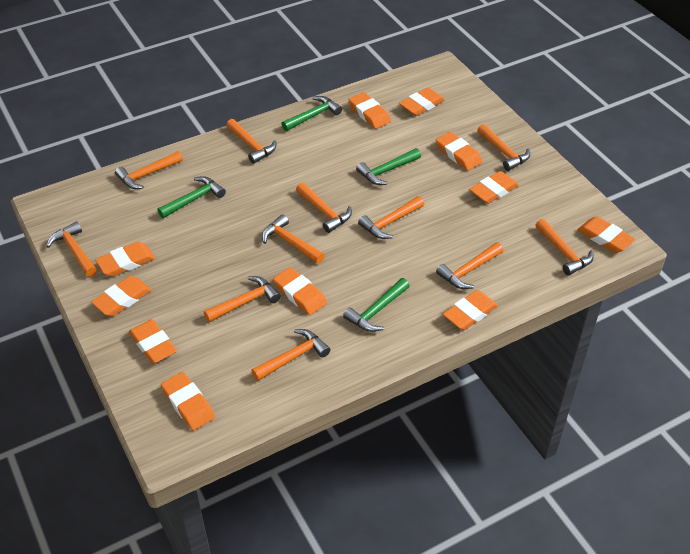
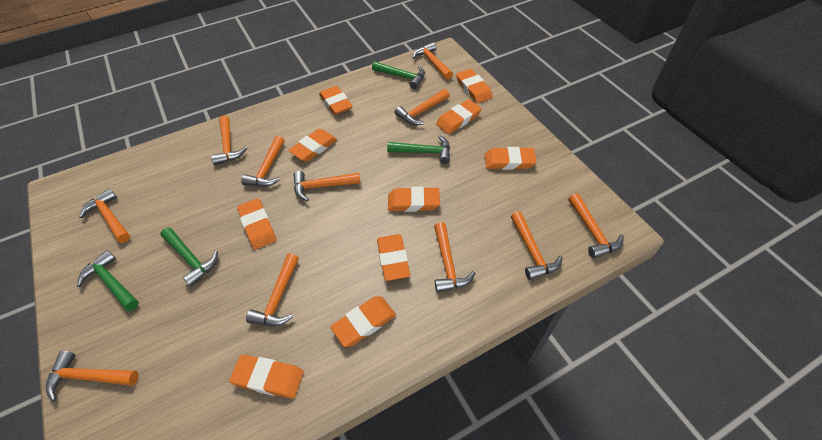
orange eraser: [91,276,151,316] [95,241,155,277] [129,319,177,364] [161,372,215,431] [273,267,327,315] [348,92,391,129] [399,88,445,116] [436,132,483,170] [443,290,498,330] [469,171,519,204] [577,216,635,253] = 11 -> [229,355,304,399] [237,198,276,250] [288,129,337,162] [319,86,353,115] [330,296,396,347] [377,234,410,281] [388,187,440,212] [436,99,482,134] [456,69,493,103] [485,147,537,170] = 10

